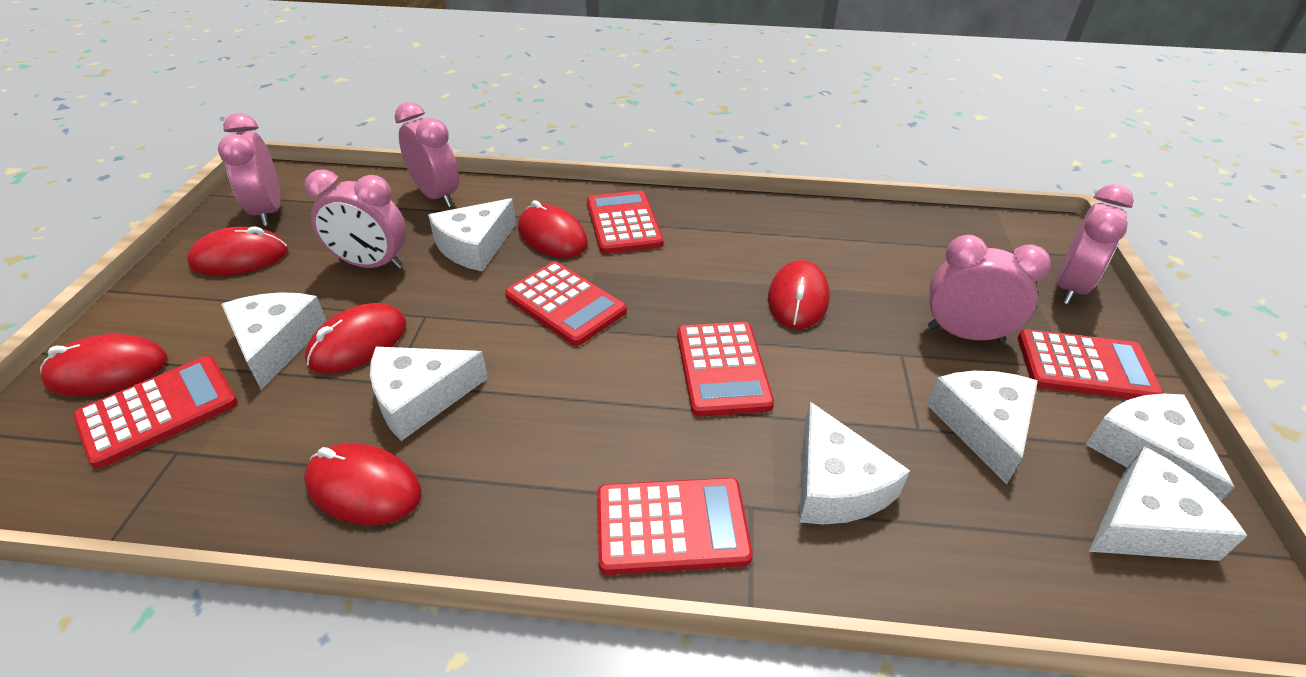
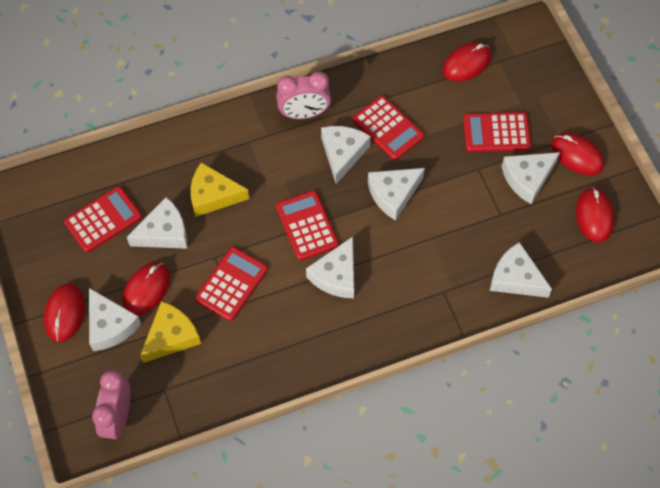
pink clock: [218,113,281,226] [304,169,406,269] [395,102,459,208] [927,235,1051,343] [1057,184,1134,304] = 5 -> [92,370,130,440] [276,72,331,119] = 2
red calculator: [73,356,238,469] [505,262,627,346] [587,190,664,254] [597,478,753,575] [677,322,774,417] [1018,329,1164,399] = 6 -> [64,186,142,252] [195,247,268,321] [276,190,339,261] [353,96,424,160] [463,112,531,152] = 5
red mouse: [40,334,167,396] [187,226,288,276] [304,443,421,525] [305,303,406,374] [518,200,588,258] [768,260,830,329] = 6 -> [44,284,85,342] [122,262,170,315] [443,42,491,81] [551,133,604,175] [576,187,615,242] = 5
yellow cheese: none = 0 -> [140,301,201,363] [191,162,249,217] = 2

